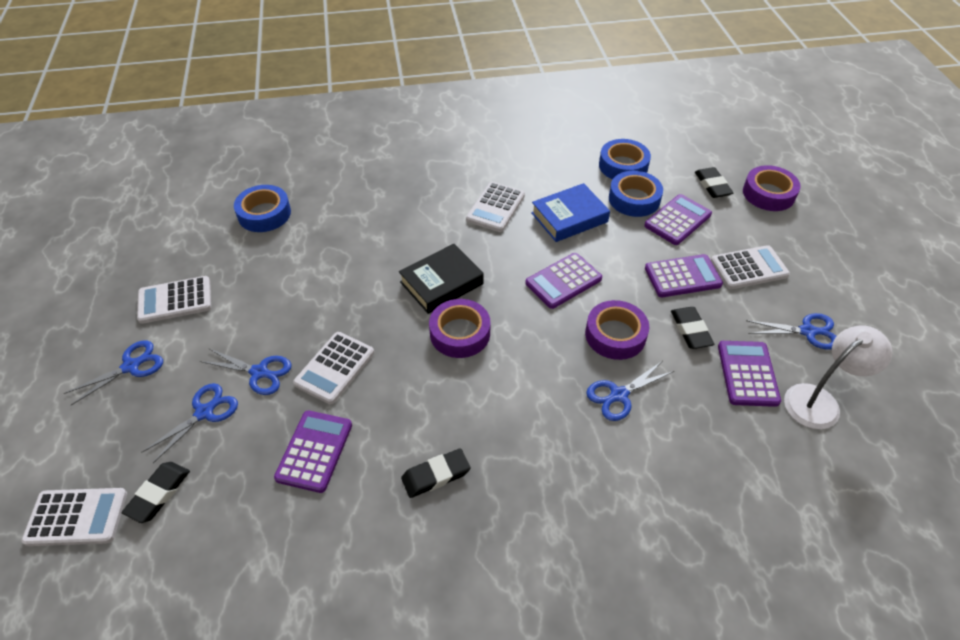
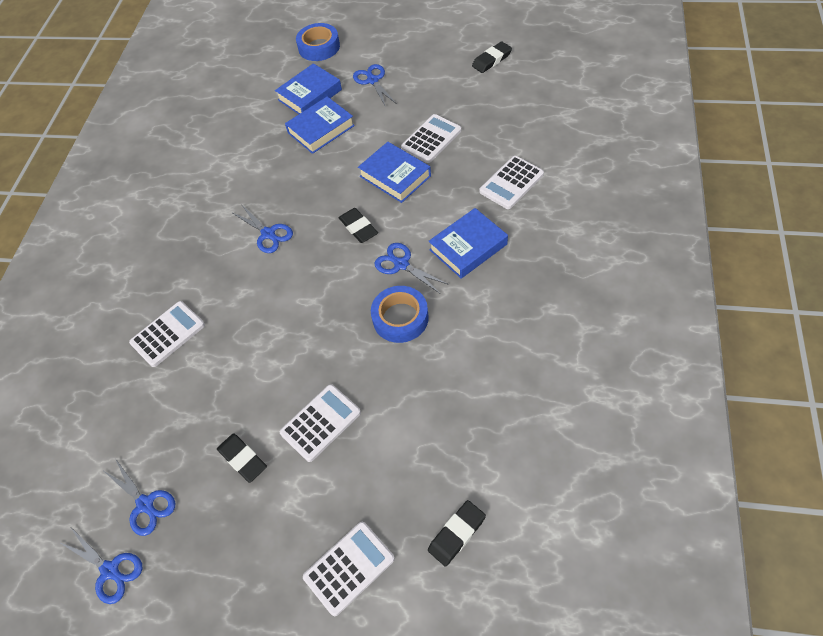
black book: [399,244,484,314] = 1 -> none = 0
blue book: [531,183,610,242] = 1 -> [275,63,342,114] [285,96,355,154] [358,142,431,203] [429,208,508,278] = 4
blue tape: [234,185,291,232] [599,139,651,179] [609,171,663,217] = 3 -> [296,23,340,61] [371,286,429,343] = 2
purple calculator: [274,411,352,493] [525,253,602,309] [644,194,712,245] [645,254,723,297] [718,341,781,407] = 5 -> none = 0
purple tape: [429,299,490,358] [585,300,649,360] [743,165,801,211] = 3 -> none = 0
white lamp: [784,325,892,429] = 1 -> none = 0

